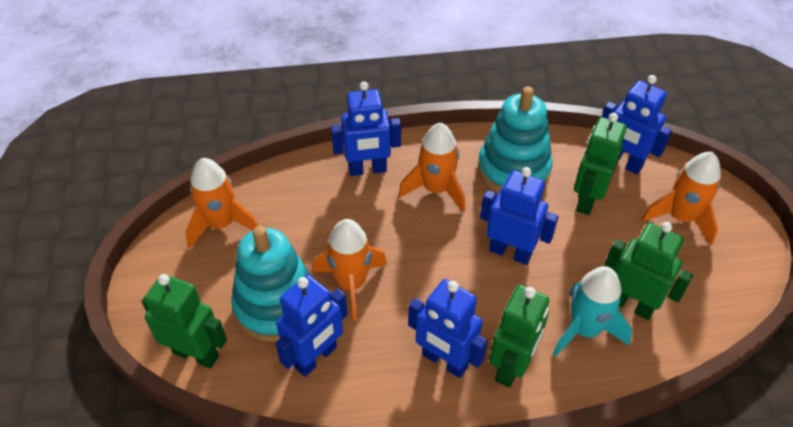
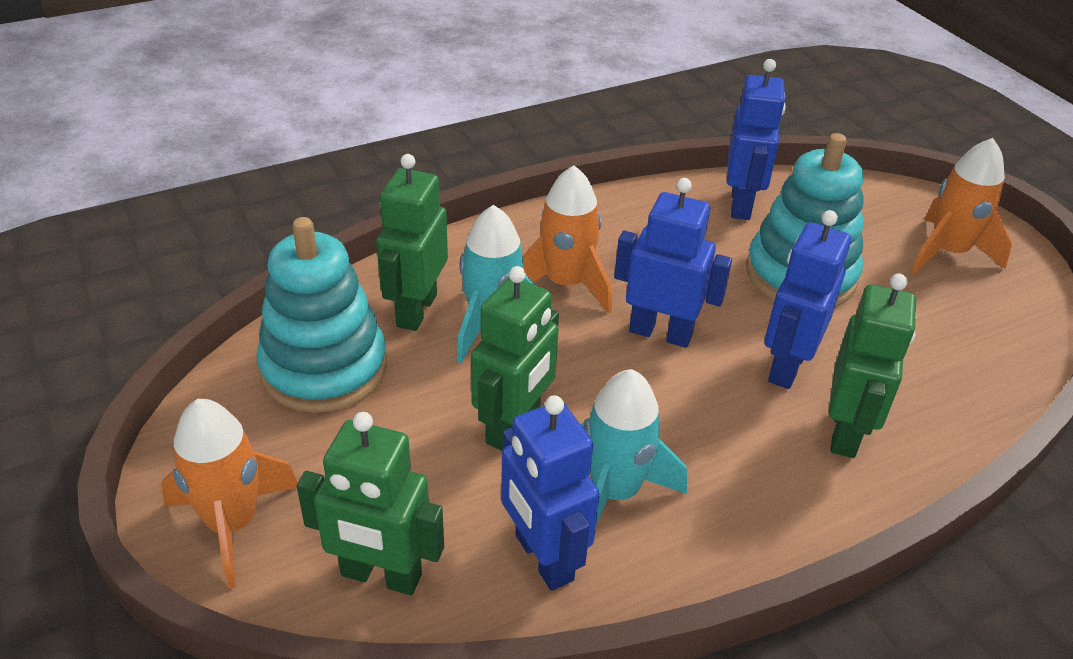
blue robot: [275,275,347,377] [331,82,401,176] [408,279,487,378] [480,167,559,265] [602,75,672,174] = 5 -> [501,395,600,591] [614,178,732,348] [727,59,786,220] [764,210,851,389] = 4
orange rocket: [186,158,258,248] [313,219,387,321] [399,122,465,212] [641,152,721,245] = 4 -> [161,399,298,589] [523,165,612,313] [911,138,1012,274] = 3
turquoise rocket: [553,266,633,357] = 1 -> [457,205,552,363] [580,369,687,525] = 2

